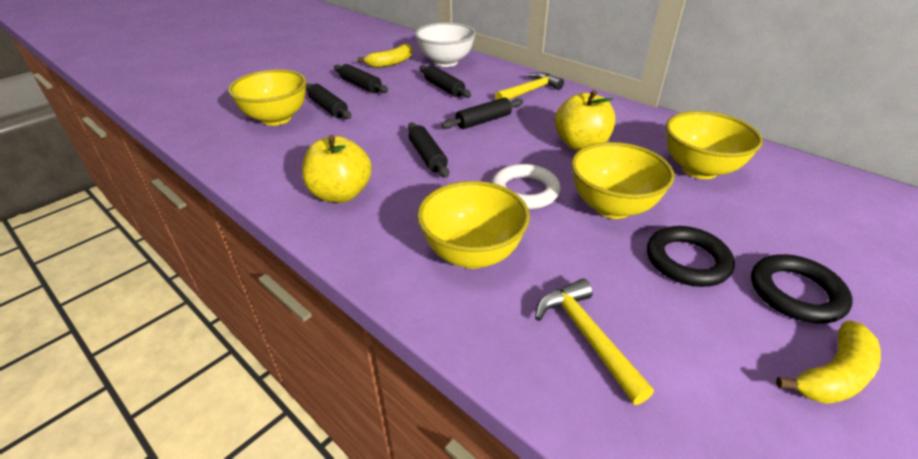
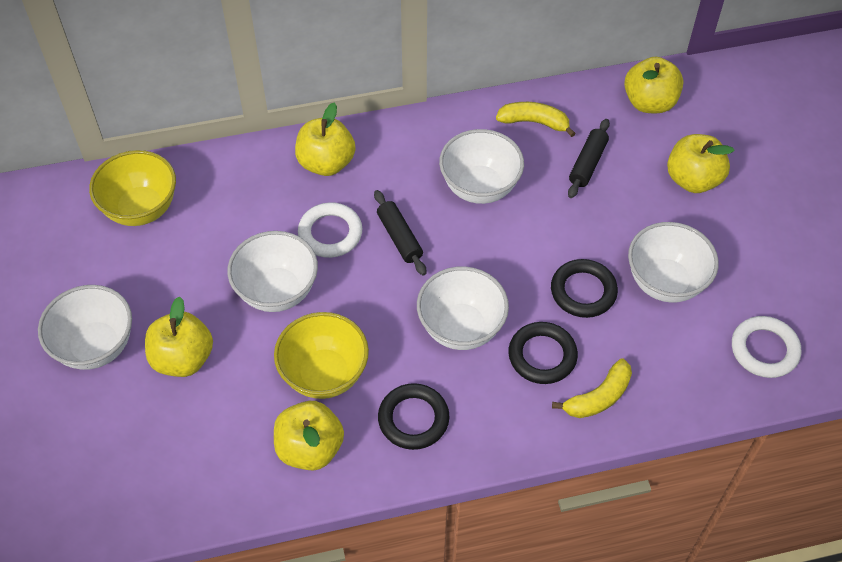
black ring: [647,226,735,287] [751,254,853,324] = 2 -> [378,383,450,450] [508,322,578,384] [551,259,618,318] = 3
black rolling pin: [306,83,352,119] [334,64,388,93] [408,123,449,178] [420,65,471,98] [442,98,523,129] = 5 -> [374,190,426,276] [568,119,610,198] = 2
white bowl: [415,23,476,67] = 1 -> [38,285,132,370] [227,231,318,312] [417,266,509,350] [439,129,524,204] [628,222,719,303] = 5
white ring: [491,164,561,209] = 1 -> [298,202,363,258] [732,316,801,378] = 2
yellow apple: [302,135,372,203] [555,90,615,151] = 2 -> [145,296,213,377] [274,401,344,471] [295,103,355,176] [624,57,684,113] [667,134,735,193] = 5
yellow bowl: [228,69,307,126] [417,181,530,269] [571,142,674,219] [666,111,763,179] = 4 -> [89,150,176,226] [274,312,369,399] = 2
yellow hammer: [495,72,564,100] [535,279,654,405] = 2 -> none = 0

